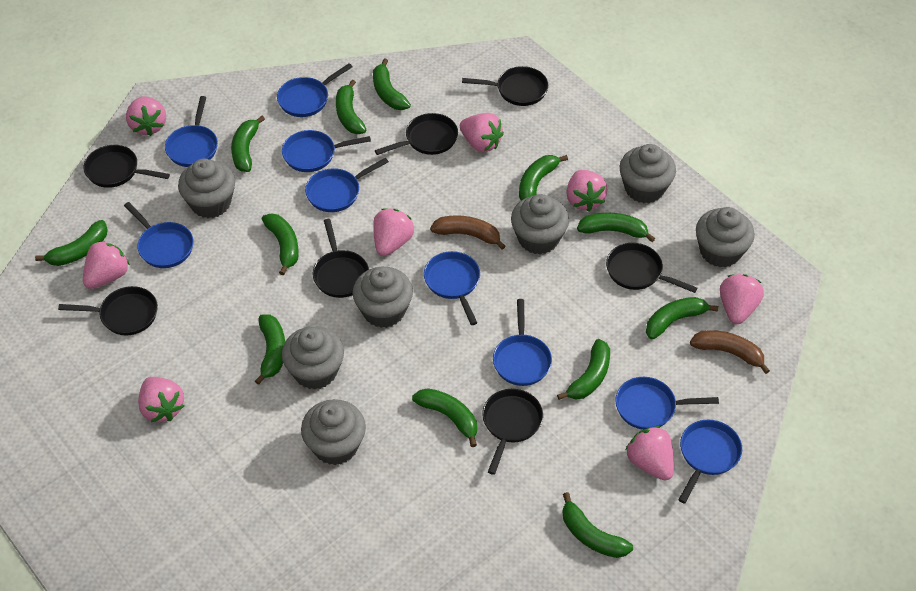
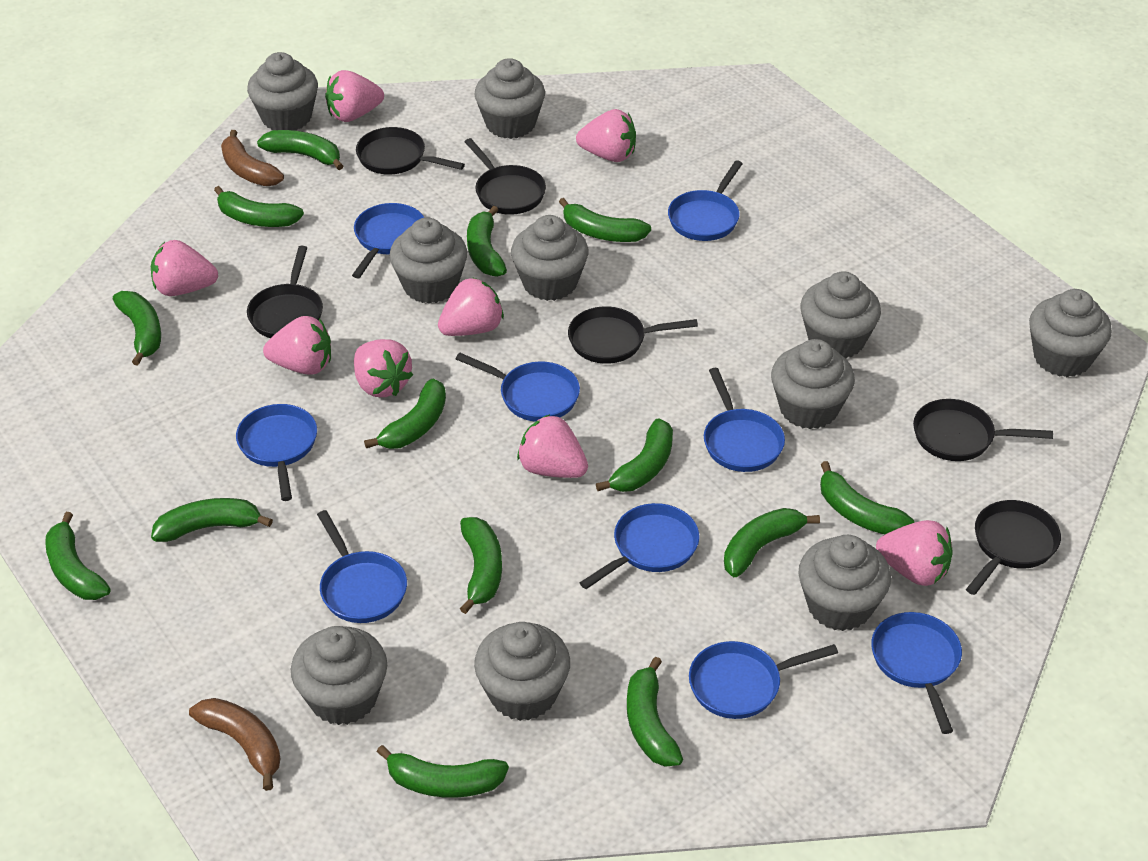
black pan: [58,286,158,335] [84,145,170,188] [312,219,369,298] [375,113,458,155] [462,66,548,106] [482,389,543,475] [606,243,697,293] = 7 -> [247,246,323,338] [356,127,465,175] [464,138,546,215] [568,306,698,364] [913,399,1053,461] [966,500,1061,595] = 6
green banana: [35,220,108,266] [231,116,265,172] [255,315,285,385] [262,213,299,275] [336,80,366,134] [373,58,411,110] [412,388,477,447] [519,155,568,200] [557,339,610,400] [563,492,633,558] [577,213,655,242] [646,297,718,339] = 12 -> [45,512,110,600] [113,291,161,366] [151,498,273,542] [214,186,304,227] [257,130,343,170] [364,379,446,449] [377,745,509,798] [460,517,502,614] [467,206,507,277] [559,198,651,242] [596,418,673,492] [627,657,683,767] [724,508,820,577] [820,461,914,534] = 14
grey cupcake: [178,159,235,218] [282,326,344,390] [301,399,366,465] [353,267,413,328] [511,194,569,254] [620,144,676,203] [696,207,755,268] = 7 -> [247,52,318,131] [291,626,387,725] [389,218,467,304] [474,622,570,721] [475,58,545,139] [511,215,589,301] [771,339,855,429] [798,535,891,631] [800,271,881,359] [1029,289,1112,377] = 10

